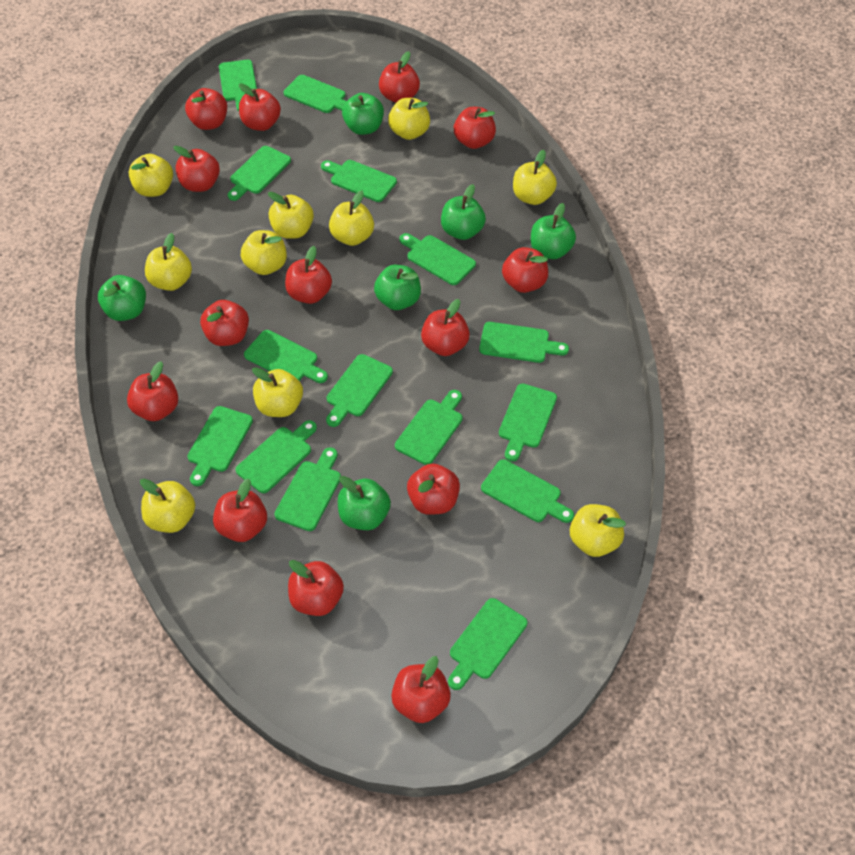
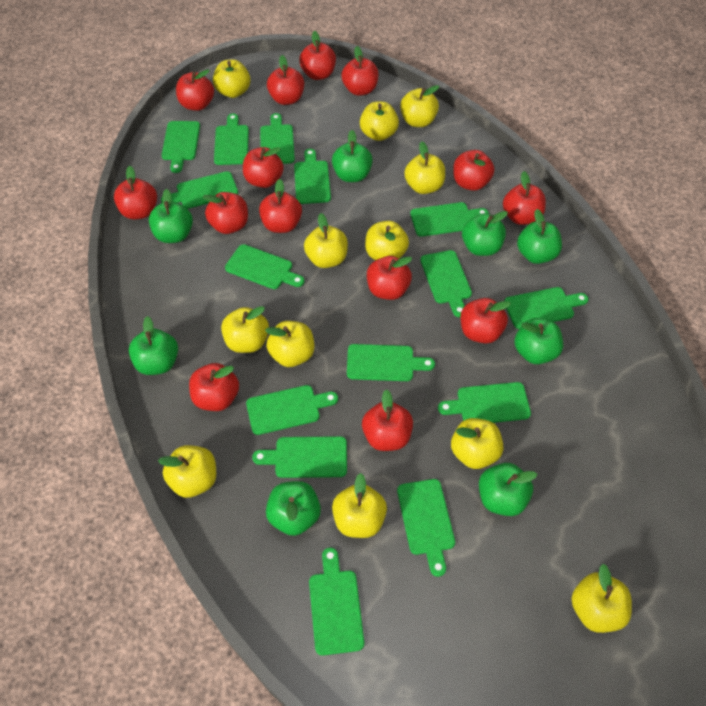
green apple: [98,275,146,321] [338,476,391,530] [342,93,384,135] [374,265,421,310] [441,184,486,240] [531,203,576,259] = 6 -> [129,316,178,375] [149,189,193,243] [266,481,321,536] [332,130,373,182] [462,211,508,256] [479,463,538,516] [514,318,563,364] [517,209,562,264] = 8
yellow apple: [129,154,173,197] [140,479,195,533] [145,233,192,291] [241,230,287,275] [252,367,303,417] [268,192,314,239] [329,191,374,246] [388,98,430,140] [513,150,557,205] [570,504,626,557] = 10 -> [158,445,216,498] [213,59,251,98] [221,306,269,353] [265,321,314,367] [304,213,348,268] [332,473,387,538] [360,101,399,141] [365,221,409,260] [400,85,439,127] [404,141,445,194] [451,418,503,469] [571,564,632,633] = 12

